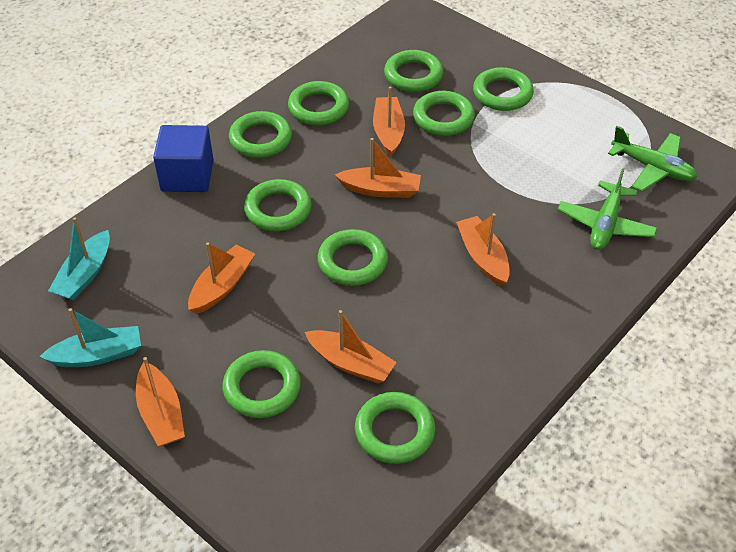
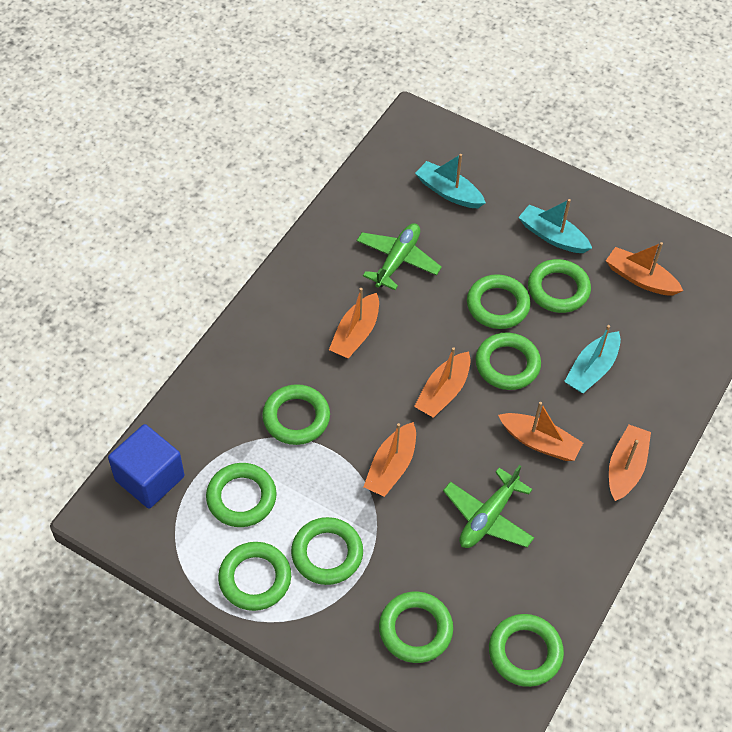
turquoise boat: [39,308,141,367] [48,217,110,300] = 2 -> [415,154,486,208] [518,199,592,253] [564,325,621,393] = 3

